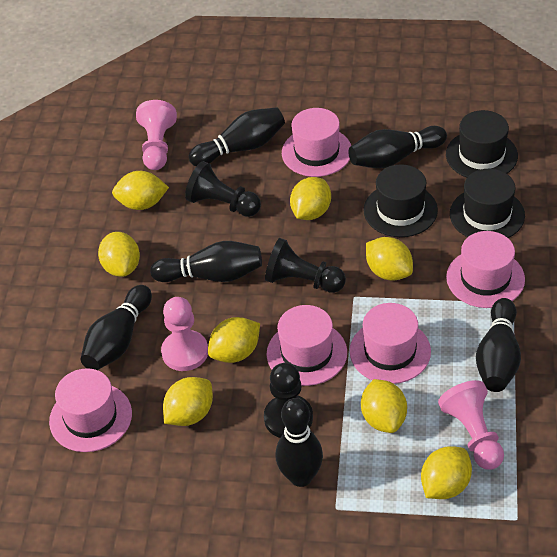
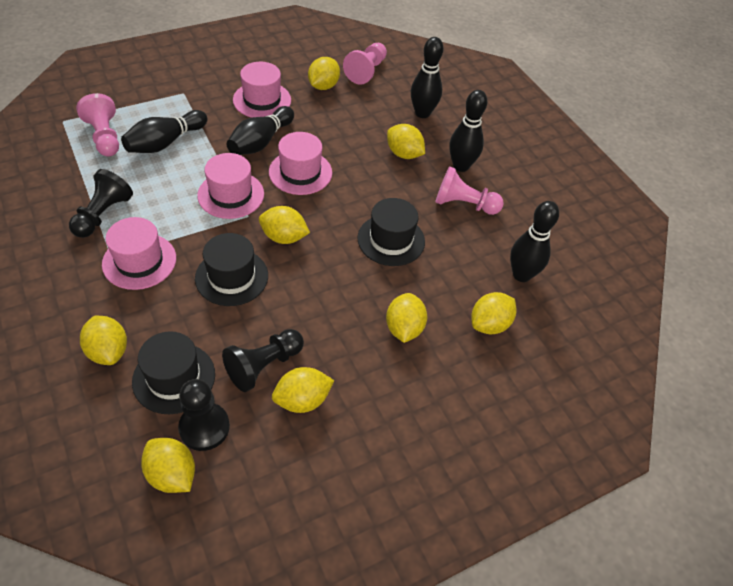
black bowling pin: [81,285,152,370] [150,241,262,282] [189,107,285,166] [275,398,323,487] [349,126,447,168] [476,298,521,392] = 6 -> [121,110,208,153] [227,106,294,155] [411,37,444,118] [449,90,488,172] [510,201,559,282] = 5
pink hat: [49,368,132,452] [267,305,347,386] [282,108,351,177] [350,303,431,384] [446,231,525,308] = 5 -> [102,217,176,290] [197,153,264,219] [233,62,291,118] [269,132,332,195] = 4

